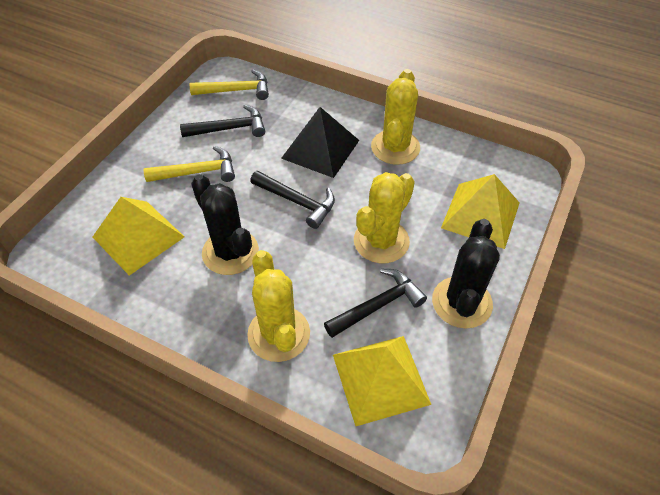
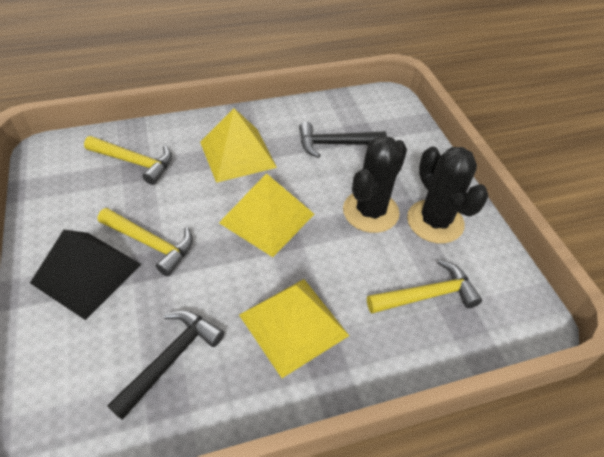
black hammer: [180,105,265,137] [250,171,335,229] [324,269,427,338] = 3 -> [107,310,224,420] [299,122,387,158] = 2
yellow cactus: [247,250,310,362] [354,172,415,263] [371,69,420,165] = 3 -> none = 0
yellow hammer: [144,146,235,182] [190,70,269,100] = 2 -> [84,136,172,185] [97,208,193,276] [367,259,482,313] = 3

